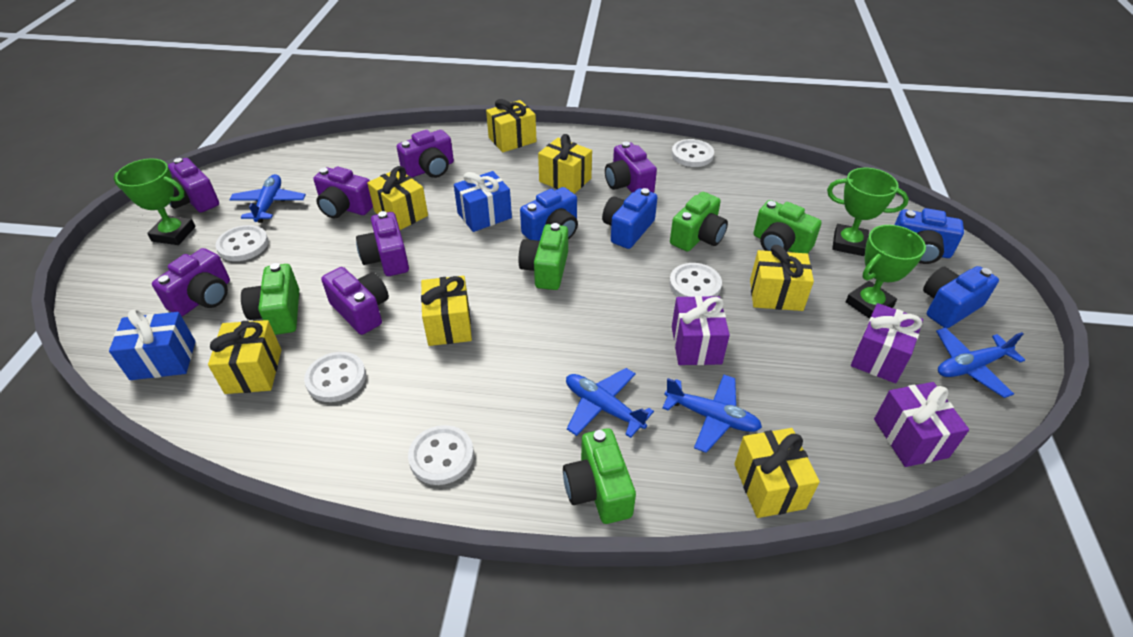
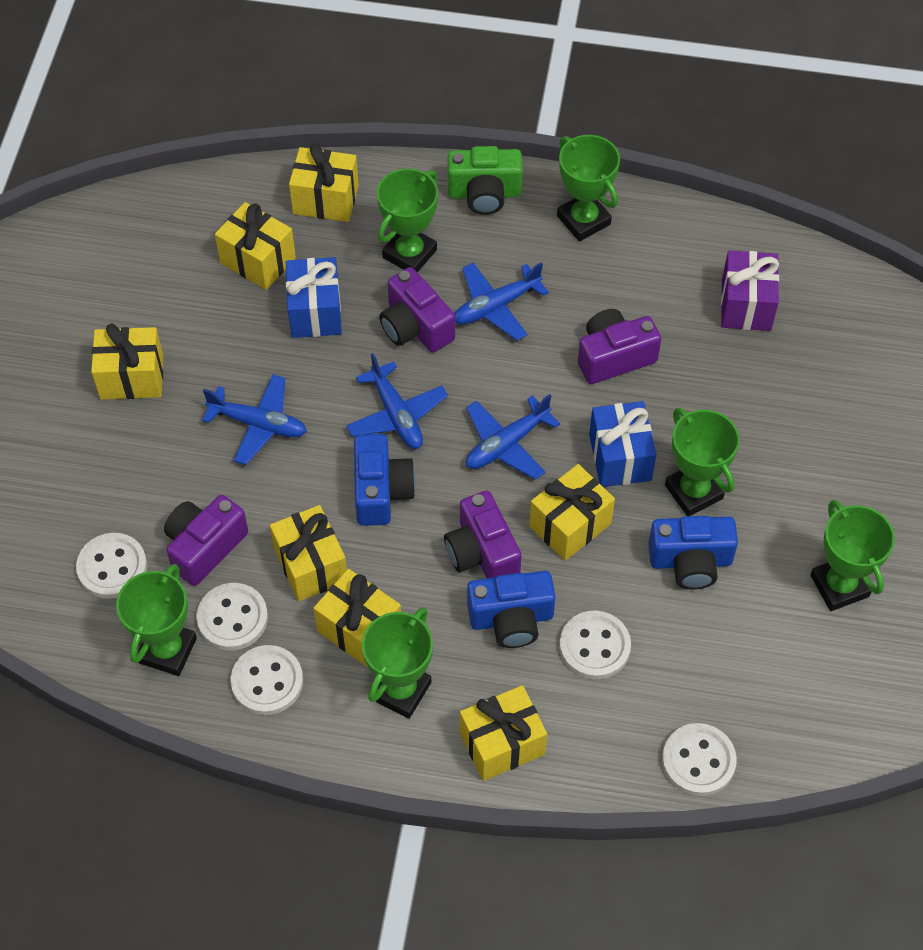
blue camera: [520,187,578,241] [602,188,658,249] [895,208,964,264] [923,266,999,328] = 4 -> [354,434,416,526] [467,571,556,648] [648,516,738,589] = 3
green camera: [241,263,299,335] [518,223,568,290] [563,428,636,524] [670,192,728,251] [754,200,822,254] = 5 -> [447,146,523,215] = 1
green trophy: [113,158,195,245] [827,168,909,256] [846,225,926,319] = 3 -> [116,564,197,676] [362,607,433,719] [377,168,438,272] [557,135,620,241] [665,408,740,516] [810,500,895,611] = 6
purple camera: [152,248,230,316] [168,158,219,213] [313,167,373,218] [321,267,389,335] [356,211,409,276] [397,130,454,178] [605,142,657,193] = 7 -> [164,495,248,586] [379,267,455,353] [444,491,521,578] [578,309,661,384] = 4
purple gift: [672,296,730,365] [851,303,923,383] [874,382,969,467] = 3 -> [721,250,779,331] = 1

